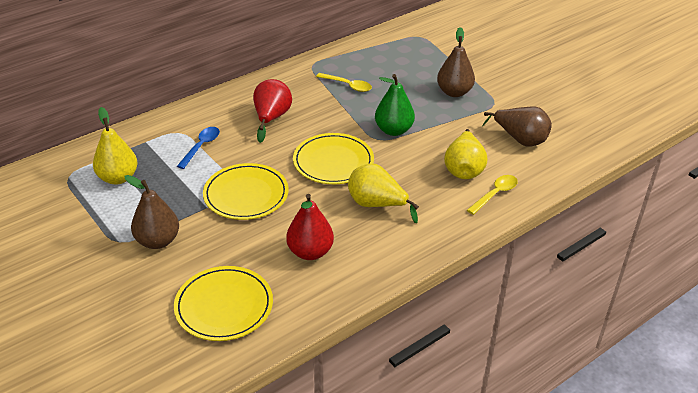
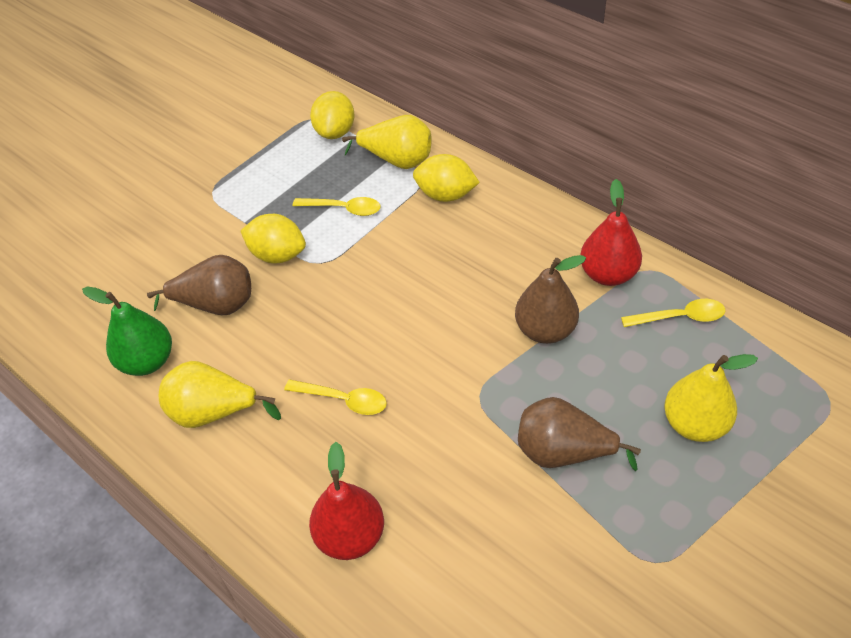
blue spoon: [177,127,220,169] = 1 -> none = 0
yellow lemon: none = 0 -> [241,214,306,263] [310,91,355,139] [413,154,480,202] = 3
yellow plate: [174,266,273,341] [203,163,289,220] [293,133,374,184] = 3 -> none = 0
yellow spoon: [316,73,372,92] [467,175,518,215] = 2 -> [284,379,387,415] [293,197,380,216] [621,299,725,327] = 3

